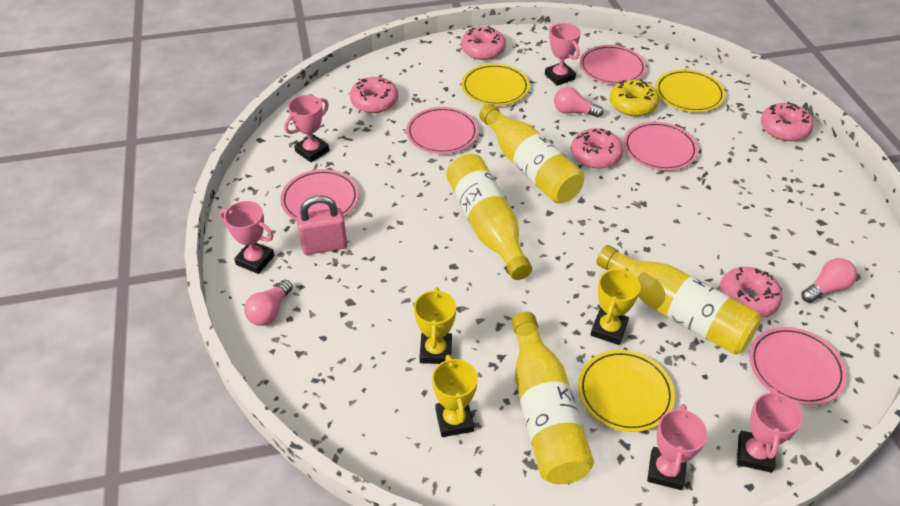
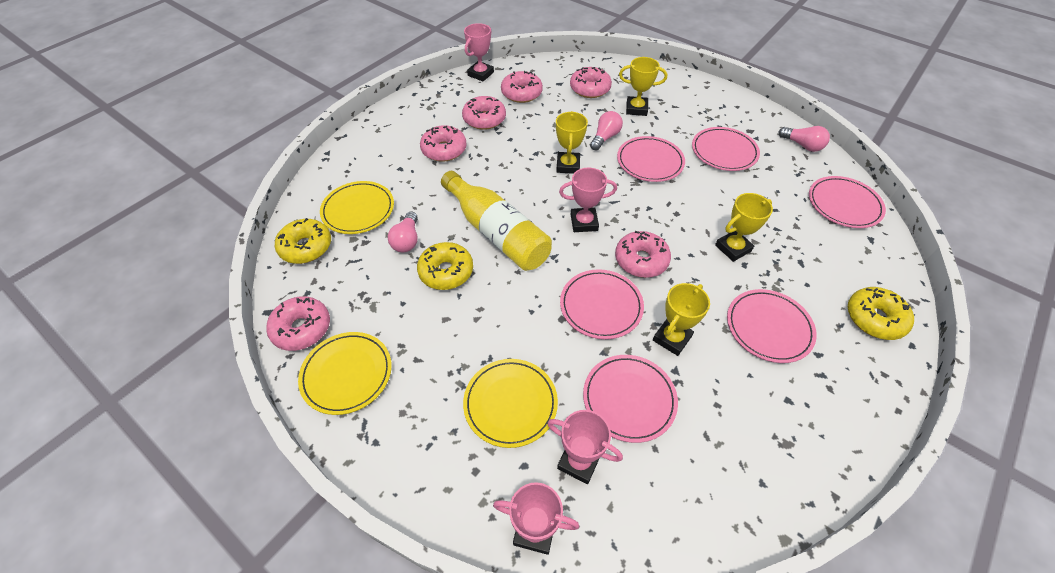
pink donut: [350,77,398,113] [461,26,506,60] [571,128,624,168] [719,267,782,318] [761,102,814,141] = 5 -> [266,296,330,351] [420,125,467,162] [462,96,506,130] [501,71,543,103] [570,67,612,98] [615,231,671,278] = 6
pink padlock: [297,195,347,255] = 1 -> none = 0
pink plate: [280,169,359,221] [406,107,478,154] [580,45,646,85] [624,122,698,171] [749,327,847,405] = 5 -> [560,269,644,339] [583,355,678,443] [617,136,685,182] [692,127,760,171] [727,289,817,363] [809,176,886,228] = 6
pink trophy: [220,201,275,274] [284,95,330,162] [545,23,581,86] [647,404,707,490] [737,388,803,473] = 5 -> [464,23,494,81] [493,482,579,555] [547,410,623,484] [559,168,617,232] = 4
yellow bottle: [446,154,532,280] [479,104,584,203] [512,312,594,484] [596,245,761,355] = 4 -> [441,171,552,271] = 1
yellow donut: [610,79,659,116] = 1 -> [275,218,331,264] [417,242,473,290] [848,287,914,340] = 3
yellow trophy: [414,287,456,364] [432,355,478,437] [591,268,641,345] = 3 -> [556,111,588,174] [619,57,667,116] [653,283,710,356] [715,193,773,262] = 4

